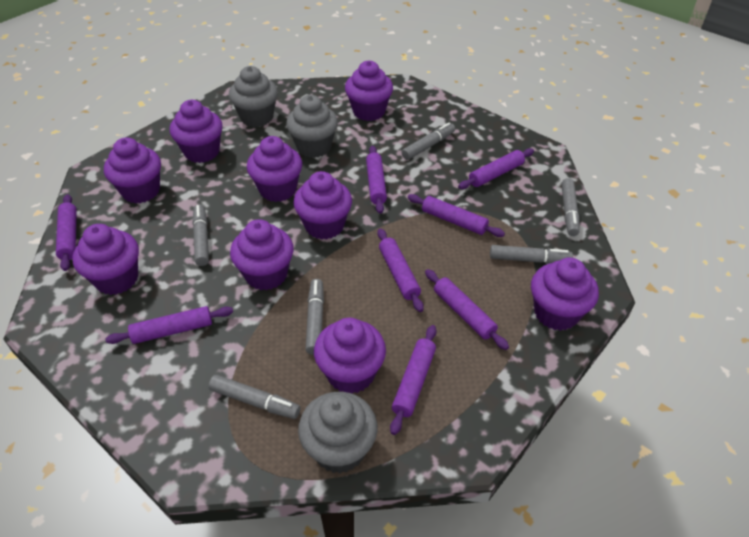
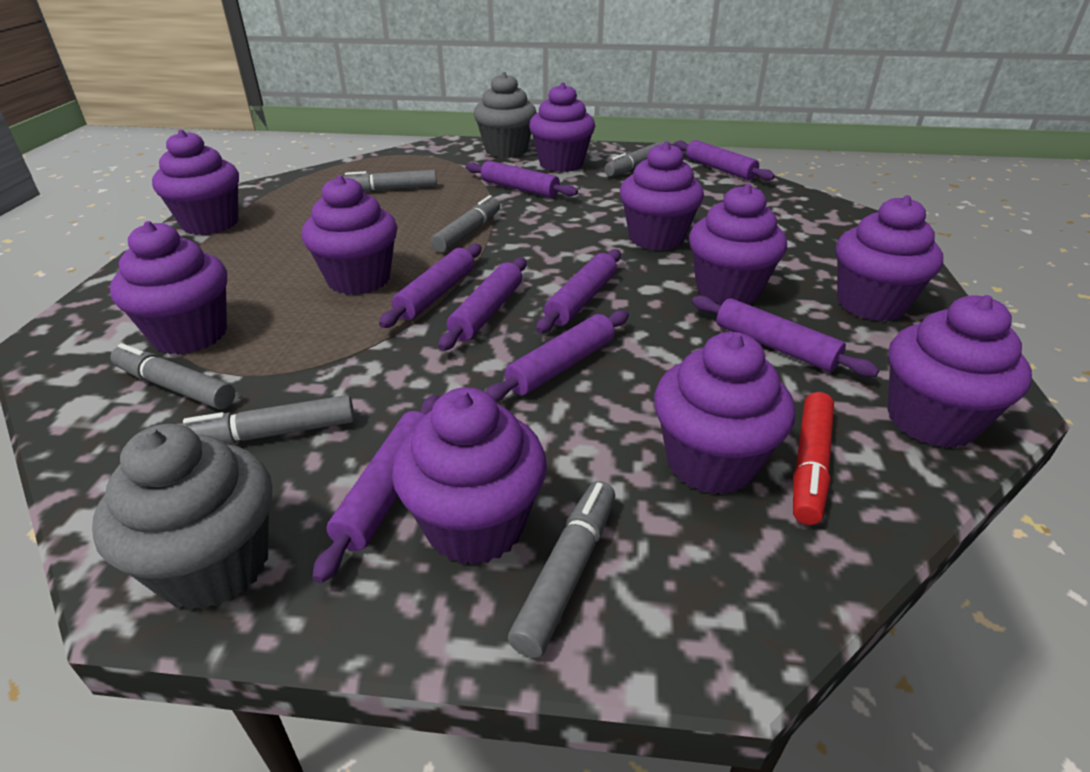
grey cupcake: [229,66,278,127] [286,95,338,158] [298,392,377,473] = 3 -> [92,424,272,610] [474,72,537,158] = 2
purple cupcake: [73,224,139,295] [104,137,161,204] [170,100,223,163] [230,219,294,290] [247,136,302,202] [293,171,352,240] [314,318,386,393] [345,60,393,121] [531,258,599,331] = 9 -> [110,221,227,355] [152,129,239,235] [302,175,398,295] [392,387,547,565] [529,82,595,172] [620,141,704,251] [654,332,795,495] [689,184,787,305] [836,195,943,321] [888,295,1032,448] = 10
red marker: none = 0 -> [793,392,834,525] = 1

